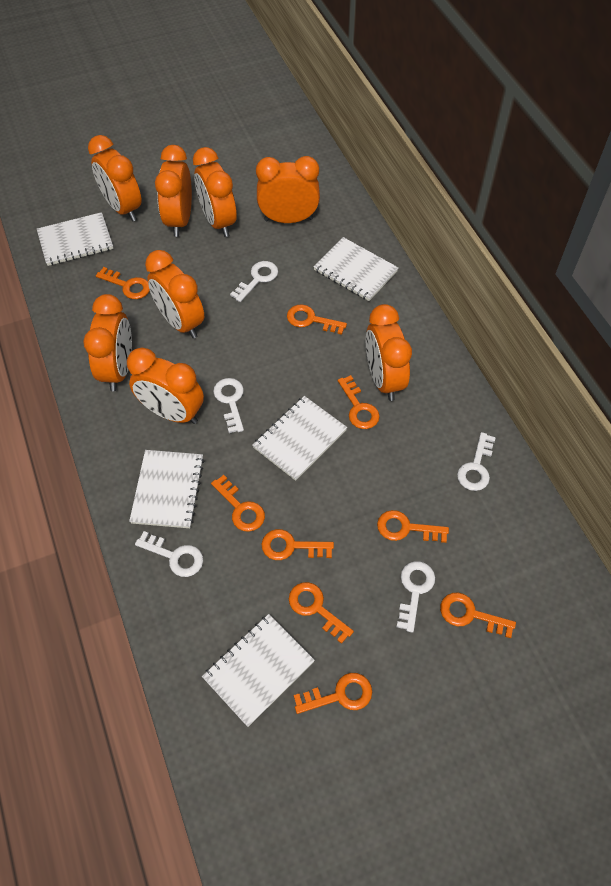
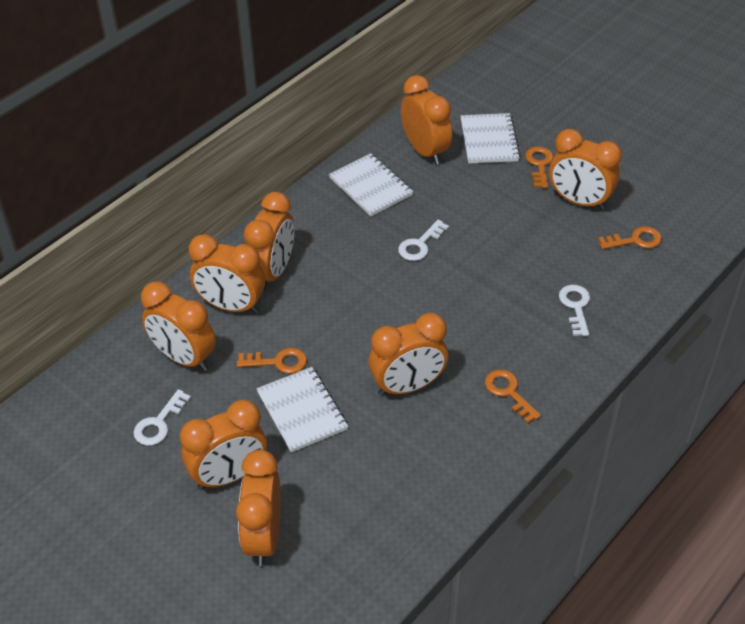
orange key: [96,267,150,299] [211,475,265,532] [261,529,334,560] [287,304,347,335] [289,582,354,644] [294,673,372,714] [338,375,380,429] [377,510,449,543] [440,593,516,638] = 9 -> [237,348,307,374] [485,369,541,424] [525,146,553,188] [598,226,662,249] = 4
white key: [135,531,203,577] [213,378,244,433] [230,261,278,302] [397,561,435,633] [457,432,496,491] = 5 -> [133,389,191,446] [398,220,449,261] [559,285,590,336] = 3
white notebook: [37,212,113,266] [129,450,204,528] [202,614,315,727] [252,396,347,481] [313,237,399,301] = 5 -> [256,367,348,453] [329,153,413,216] [461,113,521,163] = 3

